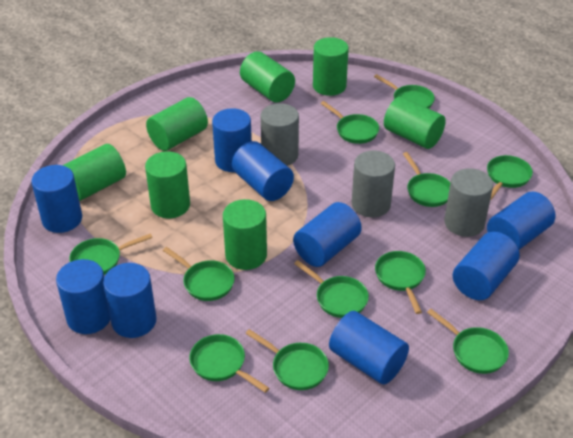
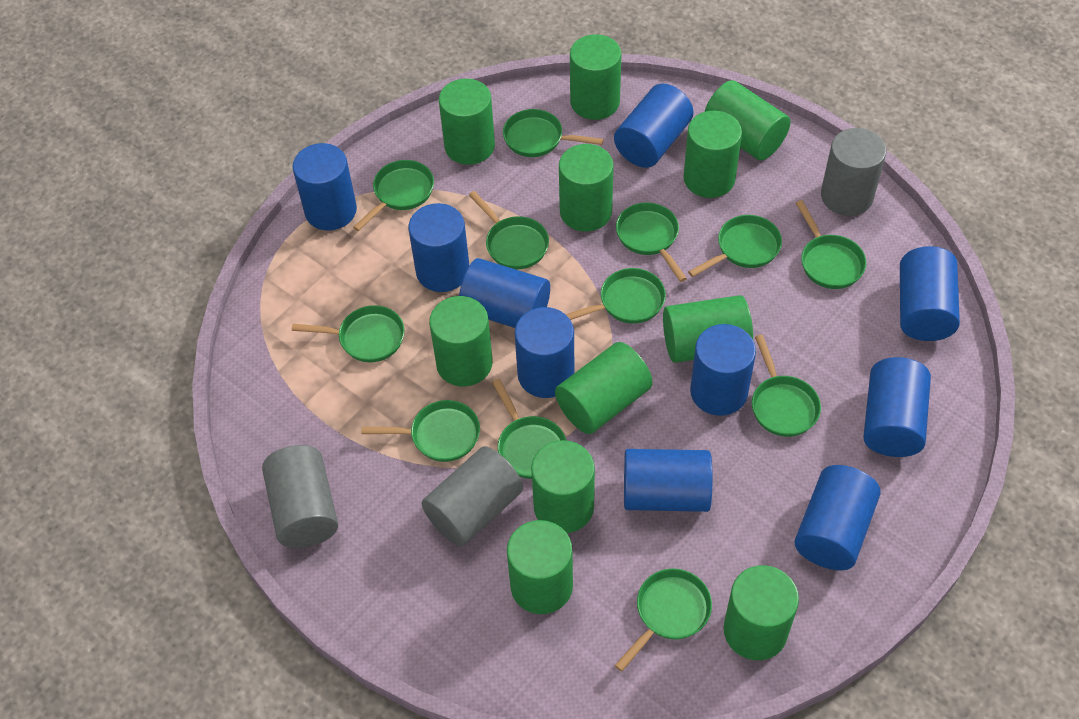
blue cylinder: [31,165,82,233] [56,259,110,334] [103,263,157,338] [212,108,252,172] [232,141,294,201] [293,202,362,267] [329,311,409,384] [453,231,520,300] [487,192,555,250] = 9 -> [293,143,357,230] [408,203,469,292] [459,258,550,328] [515,307,575,398] [614,84,694,168] [624,449,712,512] [690,324,756,416] [794,465,881,570] [863,357,931,457] [900,246,960,341] = 10
green cylinder: [62,144,126,201] [145,151,190,218] [146,97,208,151] [223,199,267,270] [240,51,295,103] [313,37,349,96] [384,96,446,149] = 7 -> [429,296,493,387] [439,79,495,165] [507,520,573,614] [531,440,595,533] [555,342,653,434] [559,144,614,232] [570,34,621,120] [663,295,753,363] [683,111,742,198] [705,80,790,160] [724,565,799,660] = 11
green pan: [69,233,152,275] [163,247,235,301] [189,334,269,393] [245,329,329,390] [294,260,369,318] [320,101,379,144] [374,74,435,108] [375,251,426,314] [403,152,451,207] [427,309,509,374] [487,155,533,200] = 11 -> [292,305,405,362] [353,160,434,231] [362,400,480,462] [469,191,549,270] [492,379,567,479] [503,109,604,157] [566,268,666,324] [615,568,712,672] [616,203,687,282] [688,215,782,277] [752,335,821,437] [796,200,866,289] = 12

